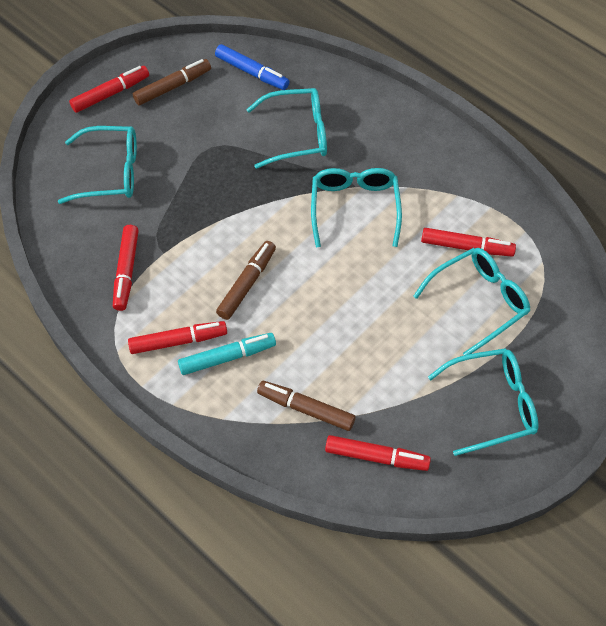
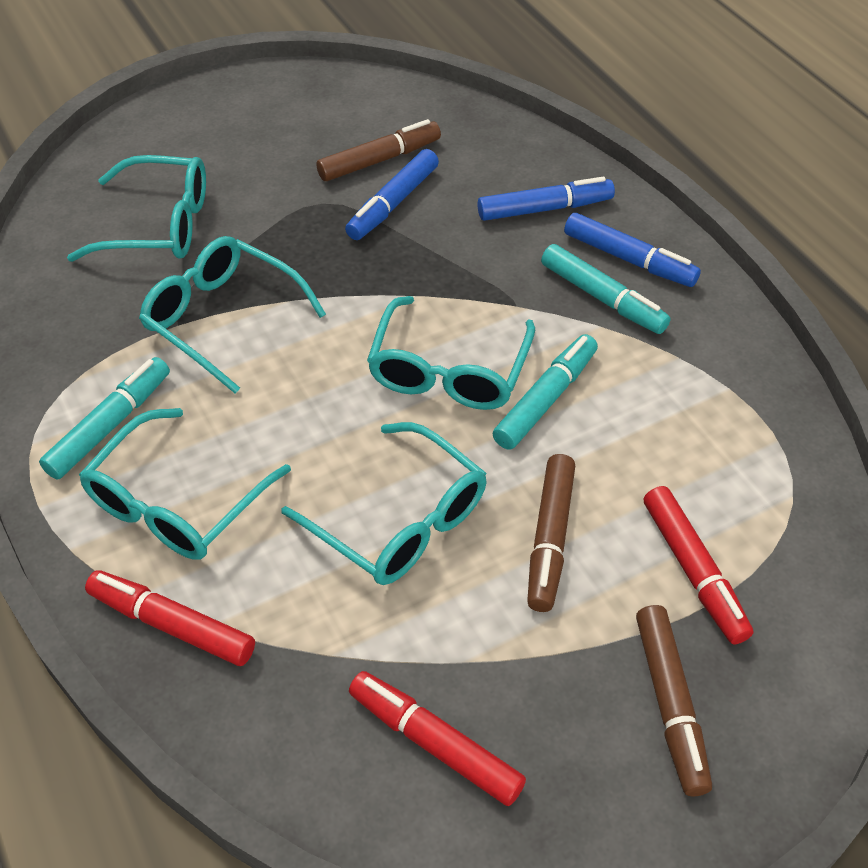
blue marker: [215,44,290,90] = 1 -> [345,149,439,240] [478,177,615,221] [564,213,701,287] = 3
red marker: [69,66,149,113] [113,225,139,311] [128,321,227,354] [325,435,431,471] [421,228,516,257] = 5 -> [85,570,255,666] [349,671,526,806] [644,486,754,644] = 3
turquoise marker: [178,333,276,375] = 1 -> [39,357,170,479] [493,334,598,450] [541,244,671,334] = 3

